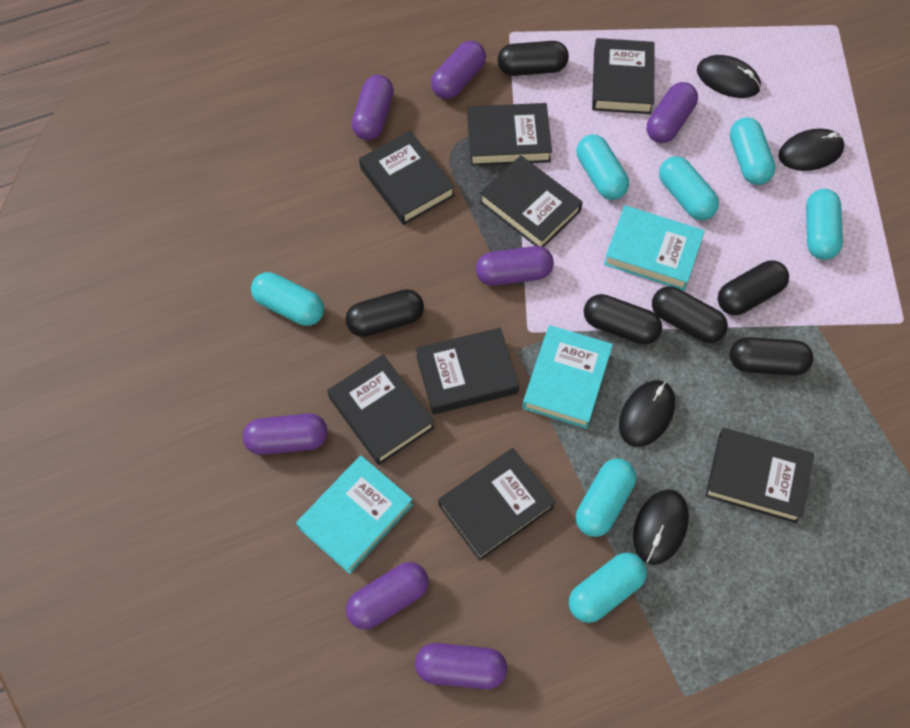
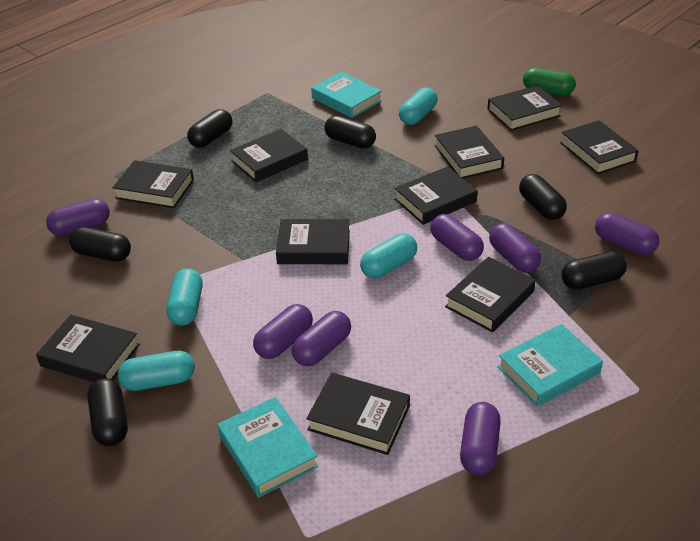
black book: [327,354,435,465] [359,131,455,225] [416,328,519,415] [438,448,556,561] [467,103,552,166] [479,155,583,247] [592,38,655,114] [705,428,814,523] = 8 -> [36,315,140,382] [112,160,194,208] [230,129,308,182] [276,219,350,264] [306,373,410,455] [394,166,478,225] [434,126,504,178] [445,257,536,332] [487,85,562,131] [560,120,639,174] = 10
black mouse: [619,380,675,447] [633,489,689,565] [697,55,761,98] [778,128,844,171] = 4 -> none = 0
green capsule: none = 0 -> [523,68,576,96] = 1
turquoise capsule: [251,272,324,326] [569,553,647,623] [576,458,636,537] [577,135,629,200] [659,156,719,220] [730,117,776,185] [806,189,843,260] = 7 -> [118,351,195,391] [166,268,202,326] [360,233,417,279] [399,87,437,125] = 4

